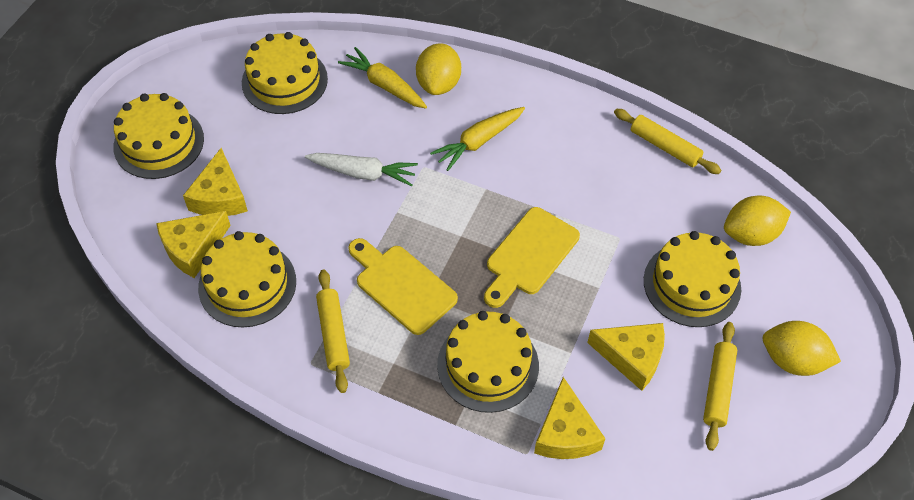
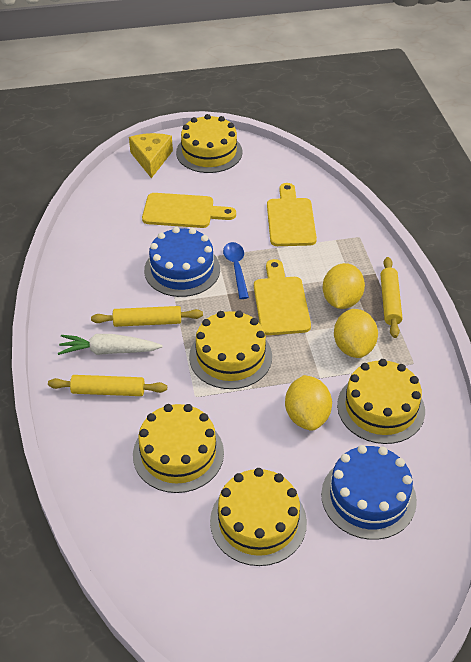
blue cake: none = 0 -> [144,227,220,297] [321,445,417,540] = 2
blue spoon: none = 0 -> [223,242,249,299] = 1
yellow carrot: [338,47,427,109] [430,107,525,171] = 2 -> none = 0
yellow cheese: [156,211,231,278] [183,148,248,216] [534,377,605,459] [587,323,665,391] = 4 -> [129,133,173,178] = 1
yellow cutting board: [348,238,458,335] [484,207,580,308] = 2 -> [142,193,236,228] [254,259,311,335] [267,183,317,246] = 3

